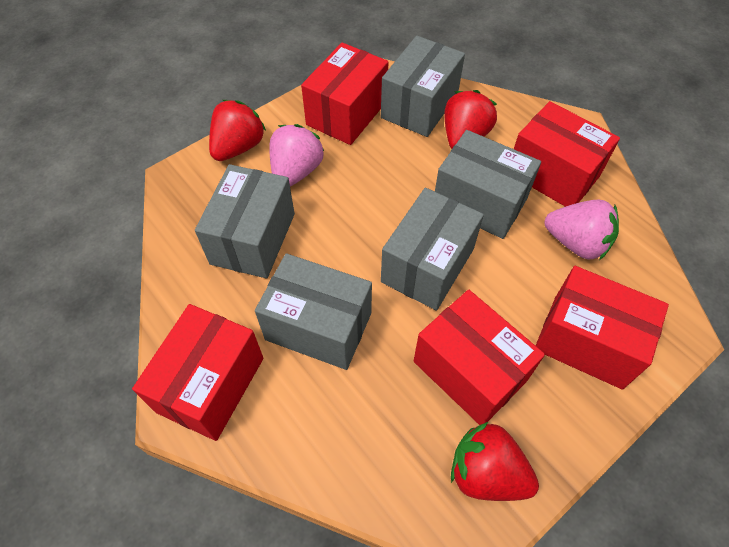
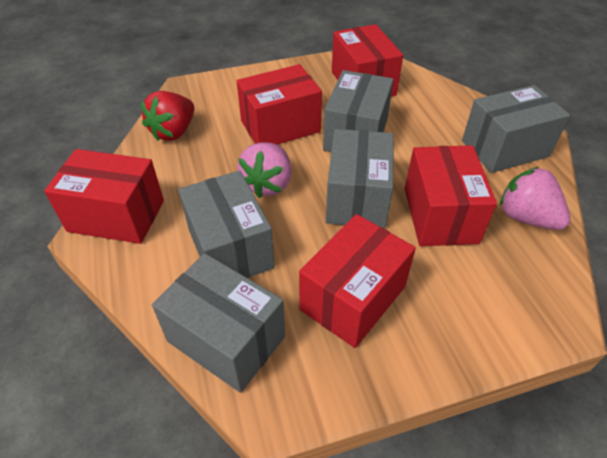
red strawberry: [209,100,266,161] [444,90,497,149] [451,422,539,501] = 3 -> [141,91,194,141] = 1

